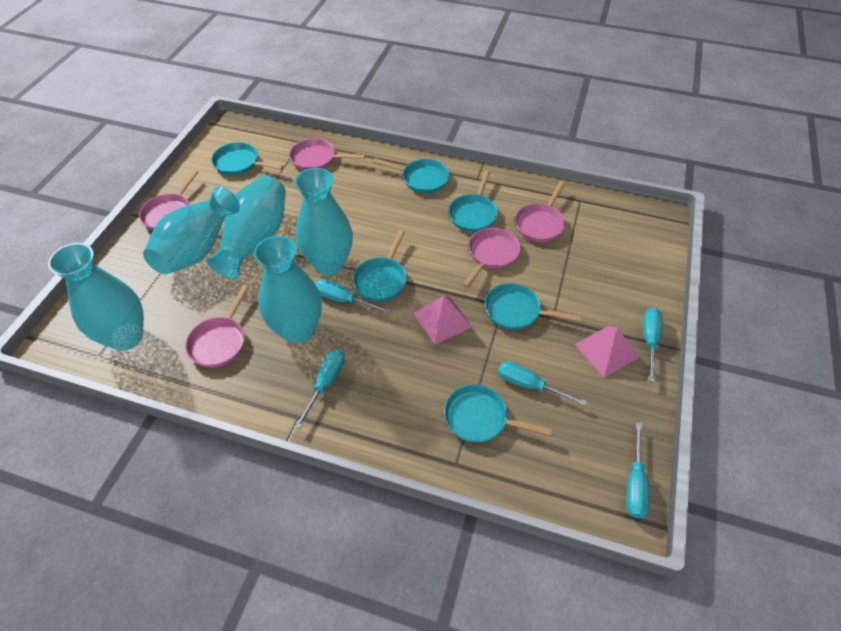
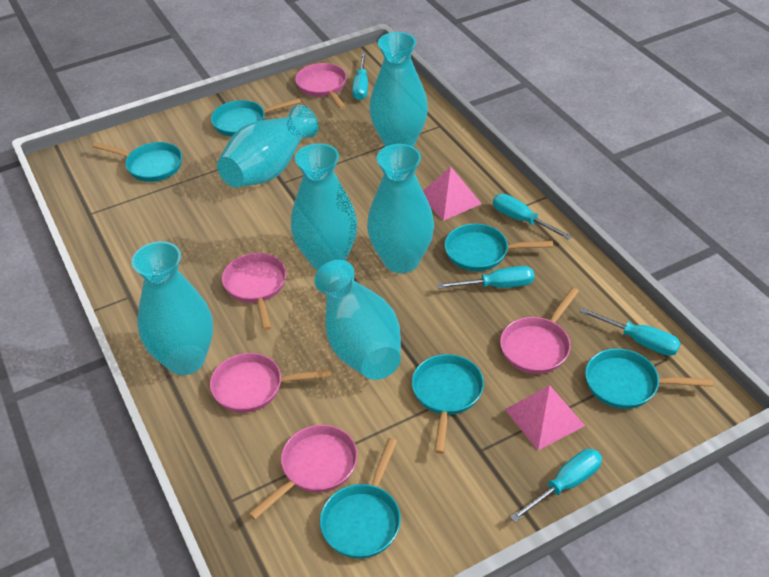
turquoise vase: [48,243,144,351] [143,186,235,274] [207,175,286,279] [254,235,322,344] [295,168,353,275] = 5 -> [132,241,213,375] [217,105,319,187] [291,143,358,270] [314,260,401,380] [367,144,434,273] [370,32,428,147] = 6

